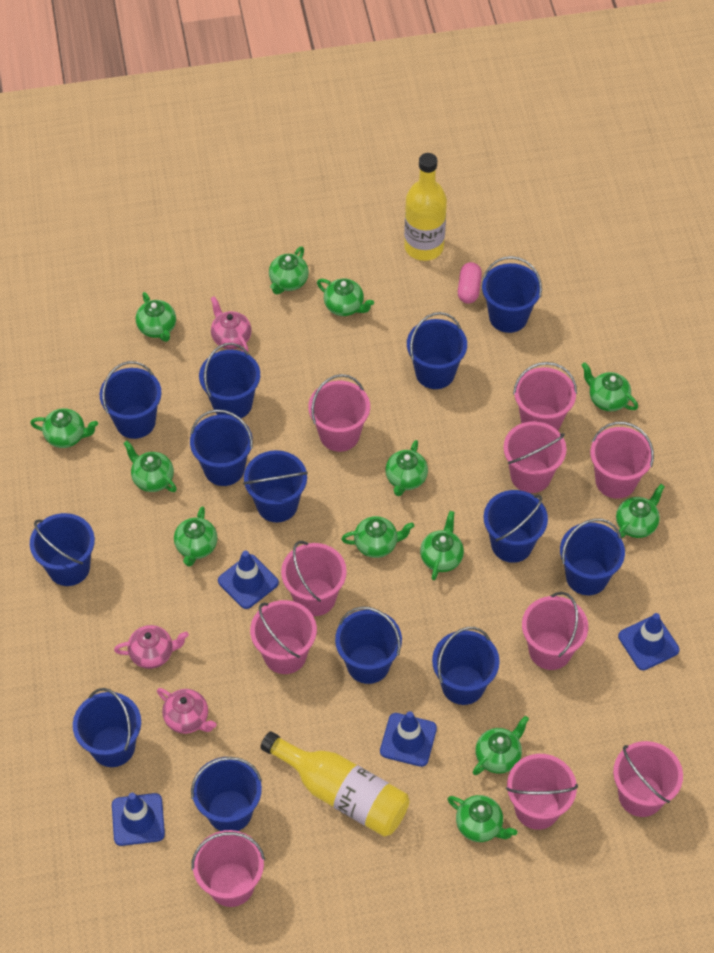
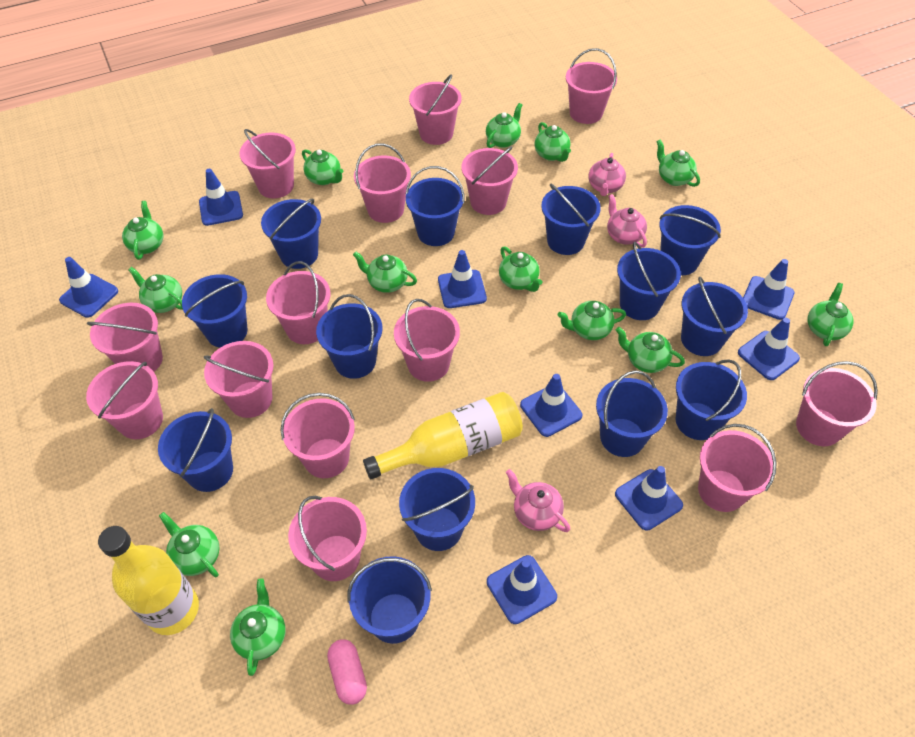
blue traffic cone: [112,793,165,846] [218,551,279,609] [380,711,437,767] [618,613,679,670] = 4 -> [59,257,118,318] [199,169,243,226] [438,250,487,308] [487,555,557,624] [520,374,582,437] [615,466,683,531] [738,318,800,380] [743,259,795,320] = 8
pink bucket: [191,830,265,907] [250,600,317,674] [281,541,347,616] [308,374,370,452] [503,421,567,493] [506,754,578,830] [513,362,577,431] [522,592,588,670] [590,422,654,499] [613,741,683,817] = 10 -> [86,361,163,439] [87,303,163,371] [204,341,273,418] [239,129,296,198] [266,261,330,344] [281,393,355,478] [288,496,367,581] [354,144,411,223] [394,299,460,382] [409,74,461,145] [461,146,518,215] [566,48,617,124] [698,424,777,512] [796,361,878,446] = 14

